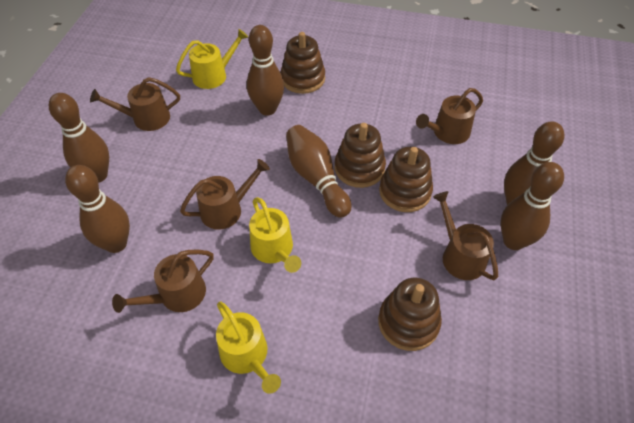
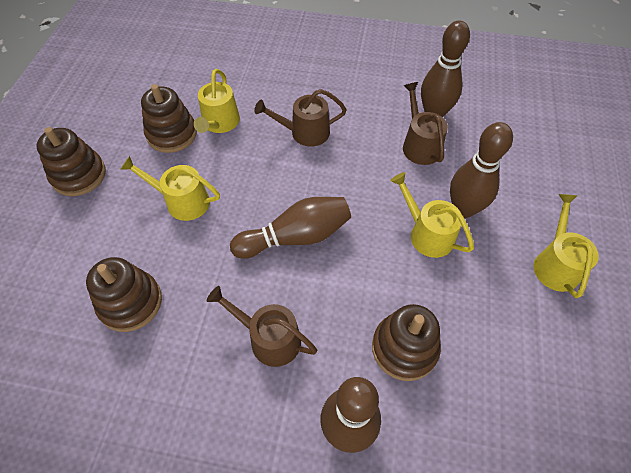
brown bowling pin: [49,93,109,183] [65,165,130,253] [247,25,284,115] [286,125,351,218] [501,162,564,250] [504,121,565,205] = 6 -> [230,197,351,259] [320,377,381,453] [421,21,470,117] [450,122,513,218] = 4
brown watering can: [90,77,180,131] [112,250,214,313] [180,159,270,230] [416,88,483,144] [433,191,498,280] = 5 -> [207,286,317,367] [254,89,346,147] [403,82,448,165] = 3
yellow watering can: [176,29,248,89] [216,301,281,394] [249,197,301,273] = 3 -> [120,156,220,221] [194,69,240,133] [390,172,474,258] [534,194,599,298] = 4

